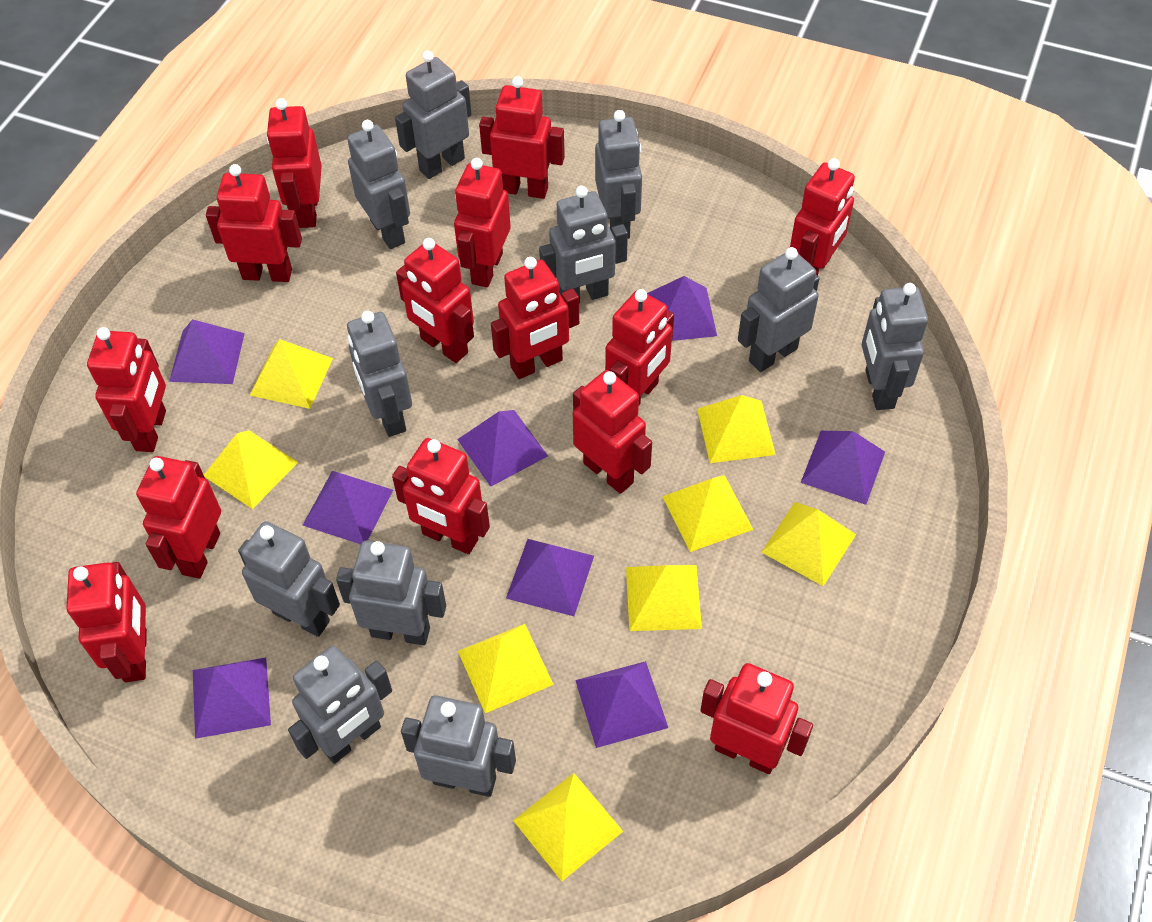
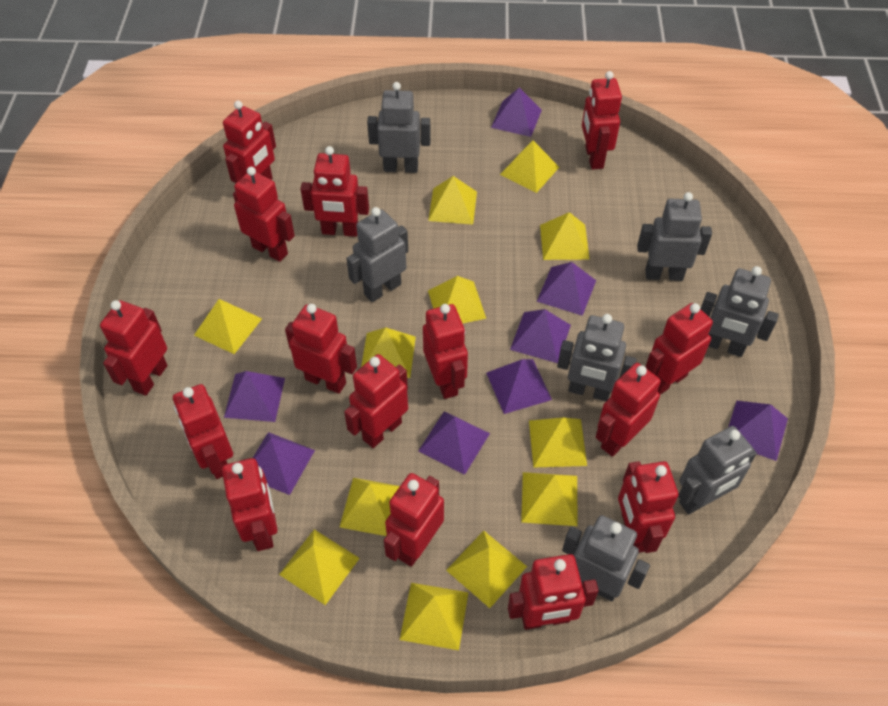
grey robot: [238,521,340,637] [288,646,392,764] [336,540,446,645] [347,120,410,249] [347,311,412,437] [395,51,472,179] [401,695,516,797] [539,186,628,304] [595,110,642,239] [738,247,819,372] [862,283,928,410] = 11 -> [346,207,408,302] [367,82,431,173] [557,314,637,401] [562,515,650,601] [637,192,712,281] [678,426,757,514] [700,266,779,357] = 7
red robot: [67,562,147,682] [87,327,166,452] [136,456,221,579] [206,164,302,282] [267,98,322,228] [392,438,490,554] [396,238,474,363] [454,158,511,287] [479,76,565,199] [491,257,579,379] [573,370,652,494] [605,289,674,405] [701,663,813,774] [790,158,855,276] = 14 -> [100,300,167,396] [173,384,233,479] [222,458,278,551] [223,101,276,183] [233,167,295,262] [285,304,357,394] [300,146,369,237] [344,354,408,448] [384,473,444,567] [423,304,468,399] [508,554,599,630] [582,71,622,170] [596,363,661,457] [618,461,678,553] [646,303,713,395] = 15
yellow pyramid: [204,430,298,509] [249,339,333,409] [458,624,554,713] [513,773,623,881] [626,565,702,631] [662,475,753,552] [697,395,776,463] [762,502,856,586] = 8 -> [194,299,262,354] [279,529,360,605] [340,478,400,536] [361,328,416,378] [400,583,469,650] [428,176,477,225] [428,276,486,324] [446,531,527,608] [500,141,559,193] [521,472,578,526] [529,418,587,468] [540,212,590,260] = 12

